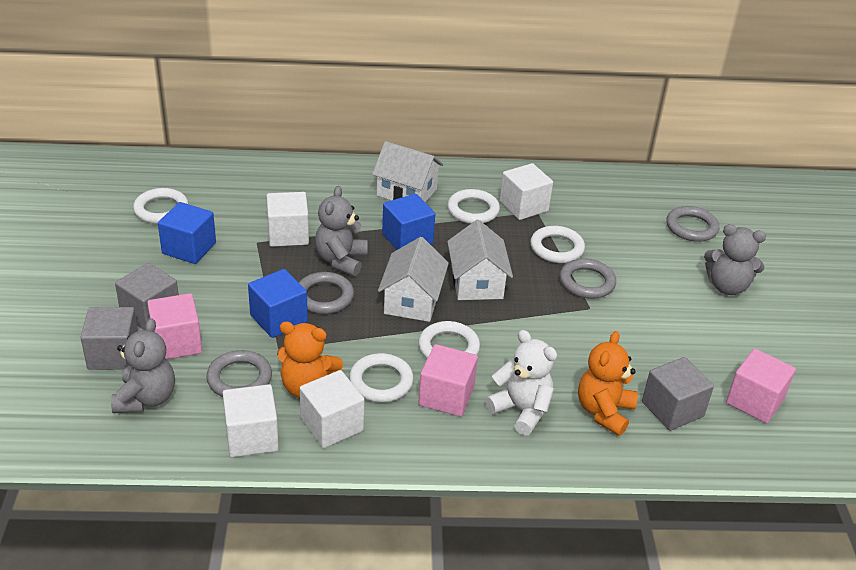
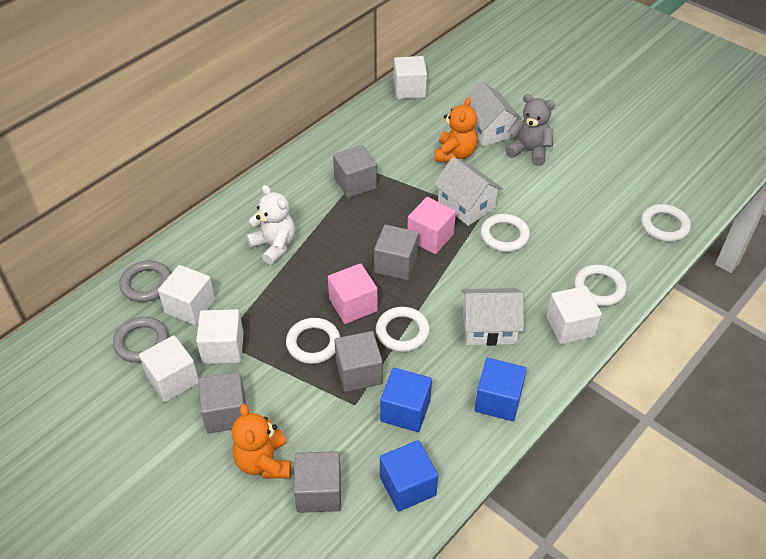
grey cube: [80,307,138,370] [115,263,179,330] [642,357,714,431] = 3 -> [198,372,246,434] [294,451,341,513] [333,145,377,198] [334,331,383,392] [374,225,419,280] = 5
grey ring: [206,350,272,397] [299,272,354,314] [560,258,616,299] [666,206,719,242] = 4 -> [113,317,168,363] [119,260,171,302] = 2
grey teddy bear: [111,318,175,413] [315,186,368,276] [704,224,766,295] = 3 -> [505,94,555,166] = 1
pink cube: [147,293,202,359] [418,344,478,417] [726,349,796,423] = 3 -> [328,263,378,324] [407,197,456,254] = 2
white cube: [223,384,279,457] [267,192,309,247] [300,370,365,448] [500,163,553,220] = 4 -> [139,335,199,402] [158,265,215,325] [196,309,244,364] [394,56,427,99] [546,286,602,344] = 5

